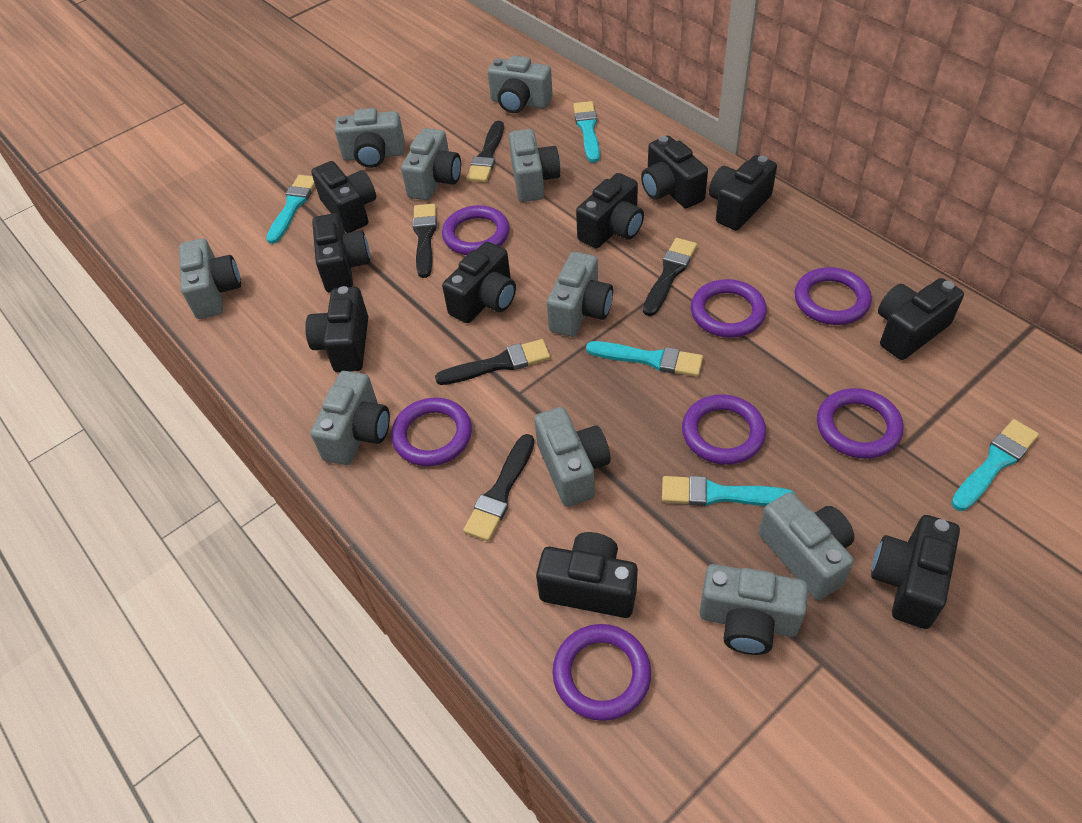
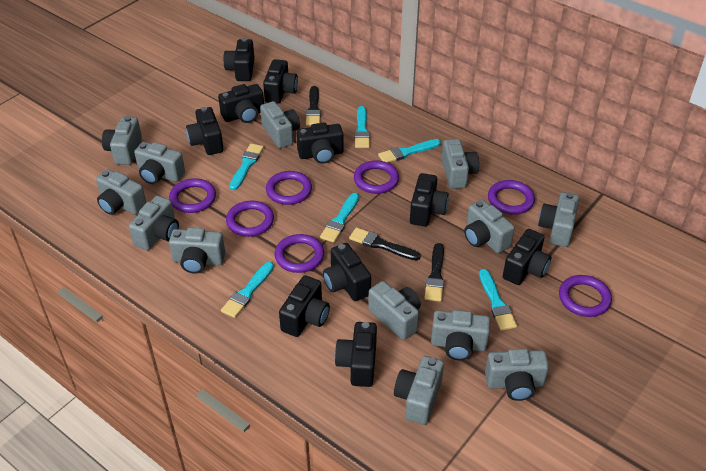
black brush: [413,204,437,278] [435,339,550,385] [463,434,535,541] [466,121,504,182] [643,238,697,316] = 5 -> [306,86,321,126] [349,227,421,261] [424,243,444,302] = 3
grey camera: [179,238,241,319] [311,371,390,465] [335,108,405,168] [401,128,461,200] [488,56,553,113] [509,129,561,202] [534,407,610,507] [547,252,613,337] [699,564,808,655] [758,492,854,600] = 10 -> [96,169,146,215] [102,116,142,165] [129,196,179,250] [134,142,185,184] [169,227,225,274] [260,101,300,148] [368,281,421,340] [394,356,444,425] [431,310,490,361] [442,139,479,189] [464,200,515,253] [485,349,549,401] [538,192,579,247] = 13
turquoise brush: [266,175,315,244] [573,101,600,163] [586,341,703,377] [662,476,796,506] [951,419,1039,511] = 5 -> [221,262,274,318] [230,144,264,190] [320,193,359,243] [355,106,370,148] [378,139,441,163] [479,269,517,331] = 6

